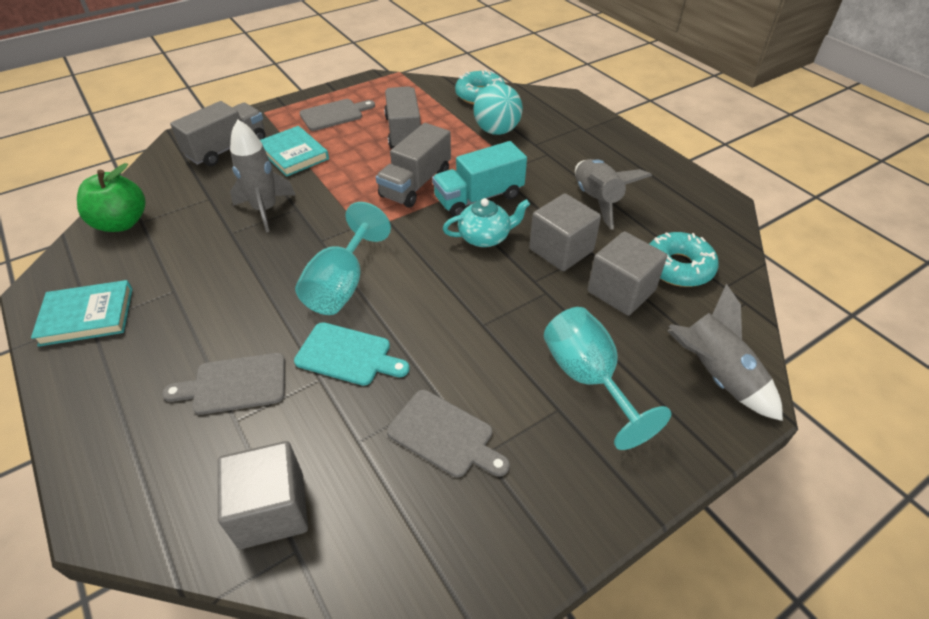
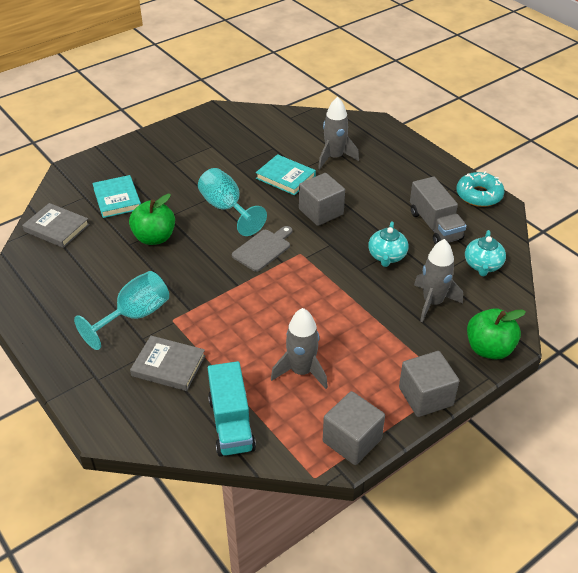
green apple: [77,163,145,232] = 1 -> [129,194,175,245] [467,308,526,359] = 2
grey book: none = 0 -> [22,203,90,248] [130,336,206,391] = 2
grey cutting board: [162,353,285,415] [299,99,375,131] [387,390,510,477] = 3 -> [232,226,292,272] = 1
grey truck: [170,101,266,166] [376,123,451,207] [384,86,421,149] = 3 -> [410,177,467,245] = 1
turquoise ball: [474,83,523,135] = 1 -> none = 0
turquoise cutting board: [294,322,410,386] = 1 -> none = 0
turquoise donut: [455,69,505,105] [649,232,719,287] = 2 -> [457,171,504,207] = 1
turquoise teapot: [443,198,530,247] = 1 -> [368,221,408,267] [465,230,506,276] = 2

